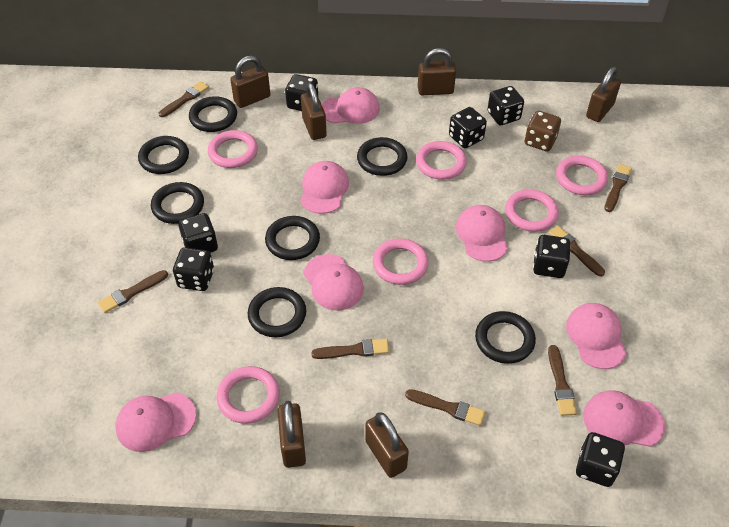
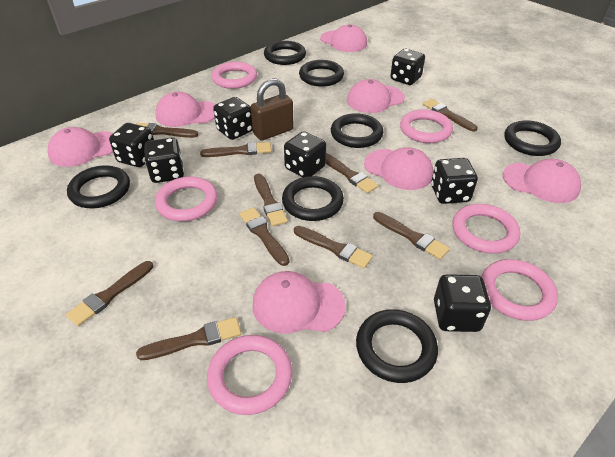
brown brush: [98,270,168,313] [159,81,209,117] [311,339,390,359] [405,389,486,426] [548,226,605,276] [548,345,577,416] [604,164,632,212] = 7 -> [66,261,153,327] [136,123,198,138] [136,317,241,360] [200,142,272,157] [240,207,289,266] [254,173,288,226] [294,226,373,268] [326,153,378,193] [373,212,450,260] [422,99,478,131] = 10
brown dice: [525,111,561,152] = 1 -> none = 0
brown padlock: [230,56,270,108] [277,401,306,468] [301,83,327,140] [365,412,409,478] [418,48,456,95] [586,67,621,122] = 6 -> [251,78,294,141] = 1

